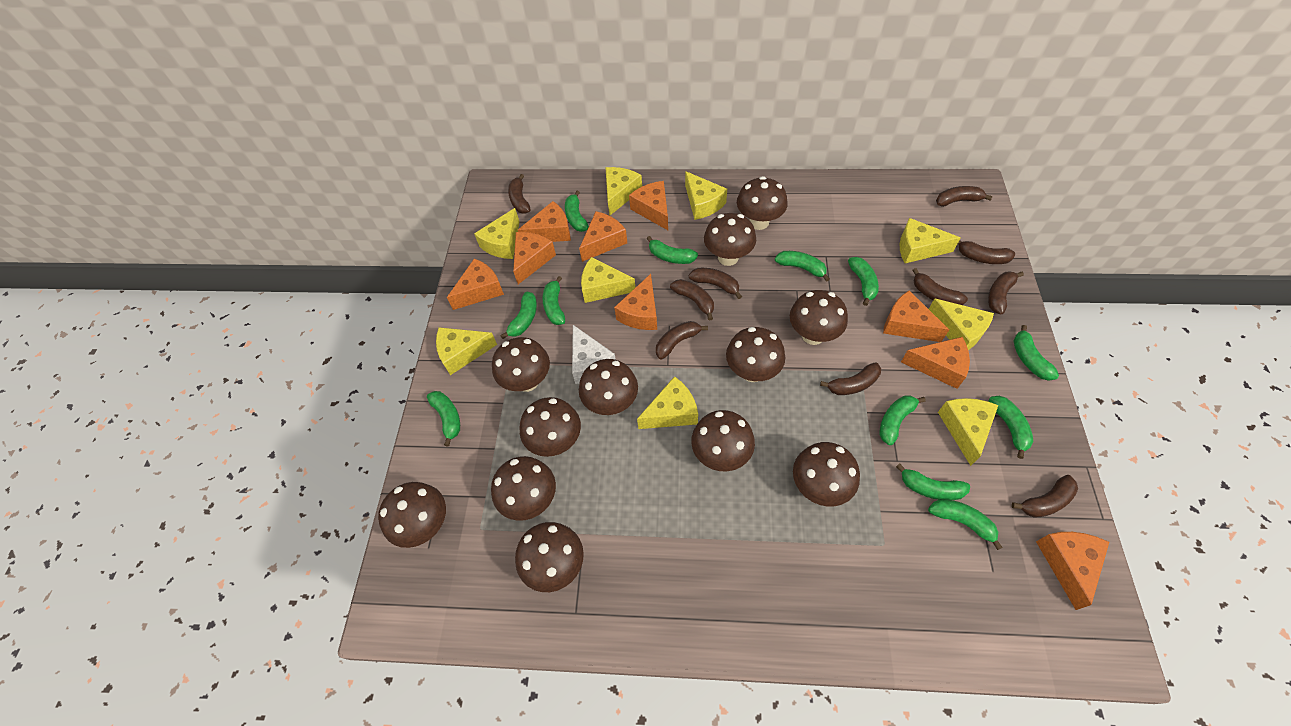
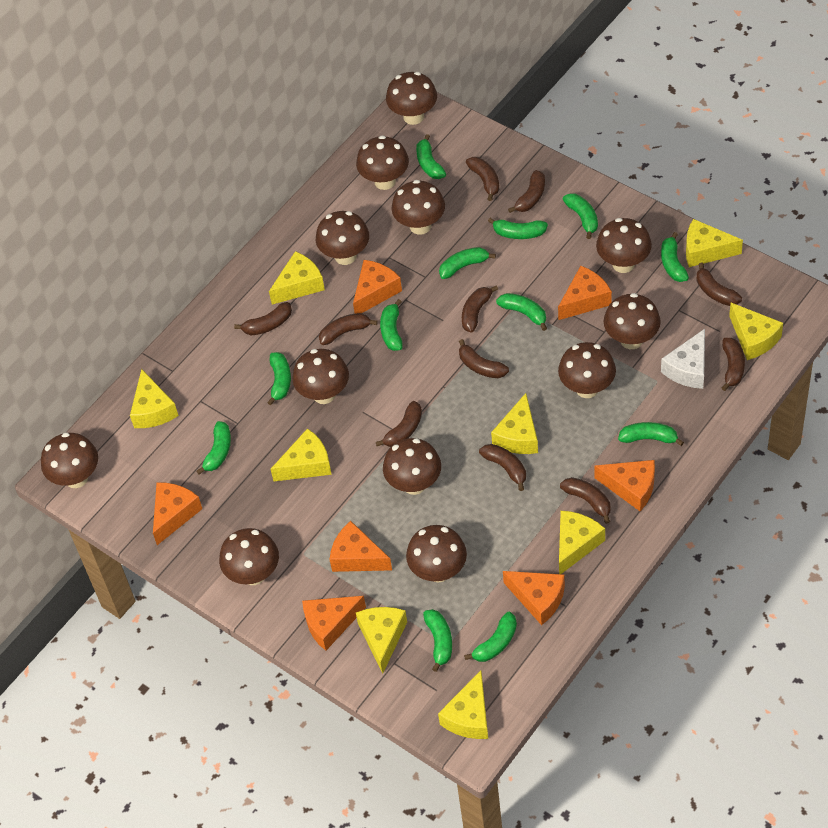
brown banana: [508,174,531,214] [656,321,708,359] [670,279,714,320] [689,268,742,299] [820,362,881,395] [912,268,968,305] [936,186,993,207] [958,240,1015,264] [988,271,1024,314] [1012,475,1078,518] = 10 -> [234,302,292,335] [319,313,378,345] [376,401,422,447] [459,339,509,378] [462,285,498,333] [466,157,499,201] [479,444,526,491] [508,170,545,213] [560,477,611,524] [696,263,742,306] [722,338,745,391] = 11
orange cheese: [447,259,504,310] [513,232,556,284] [518,201,571,242] [579,211,627,262] [614,274,657,330] [629,181,668,230] [883,290,949,342] [901,337,970,389] [1036,532,1109,610] = 9 -> [153,482,202,545] [302,596,366,651] [329,521,392,572] [353,260,402,314] [503,571,565,625] [558,266,612,320] [595,460,655,511] = 7

